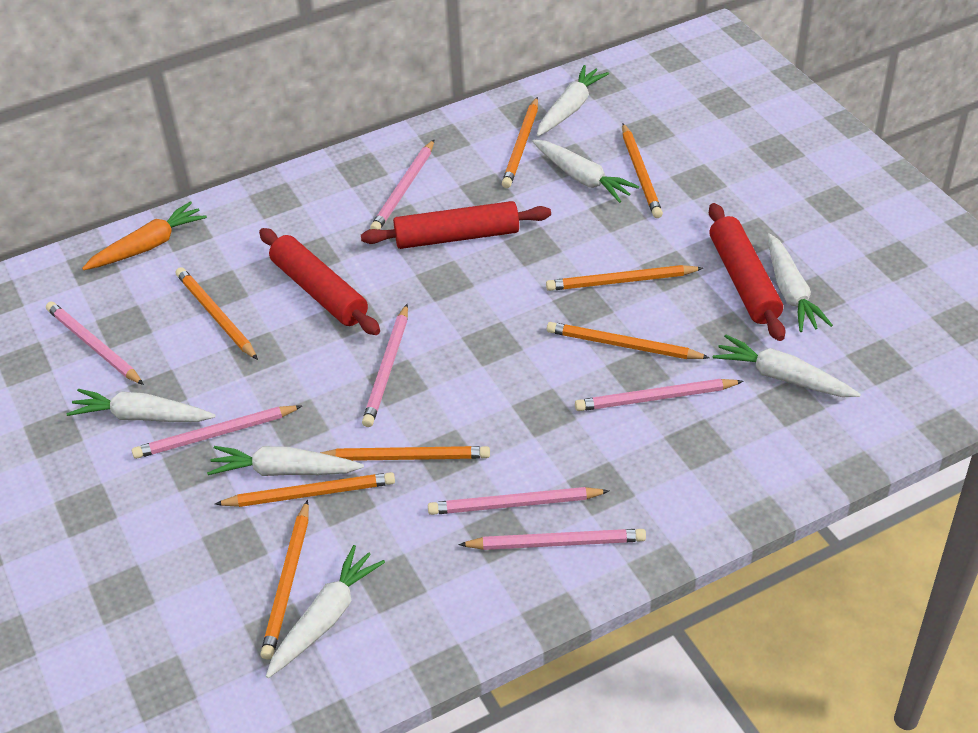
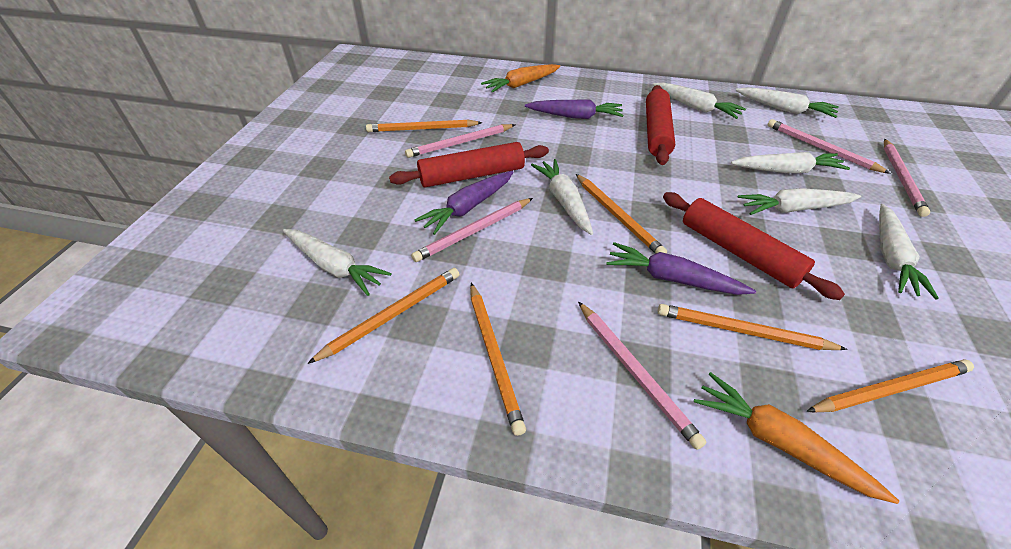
orange carrot: [82,201,207,270] = 1 -> [481,64,560,93] [694,372,899,504] = 2
orange pencil: [176,267,258,360] [215,472,395,507] [261,500,309,660] [320,446,490,461] [502,97,538,188] [546,265,703,291] [547,322,710,359] [622,123,663,218] = 8 -> [307,268,460,364] [366,119,482,132] [470,283,526,436] [576,174,667,253] [658,304,847,350] [806,359,974,412] = 6
pink pencil: [46,301,144,385] [132,405,302,459] [362,304,408,427] [370,139,435,230] [428,487,609,515] [458,529,646,550] [575,379,744,411] = 7 -> [405,124,515,158] [411,198,533,262] [578,301,706,450] [768,119,891,174] [884,139,930,217] = 5
purple carrot: none = 0 -> [415,171,514,235] [525,99,624,119] [606,242,756,295] = 3

